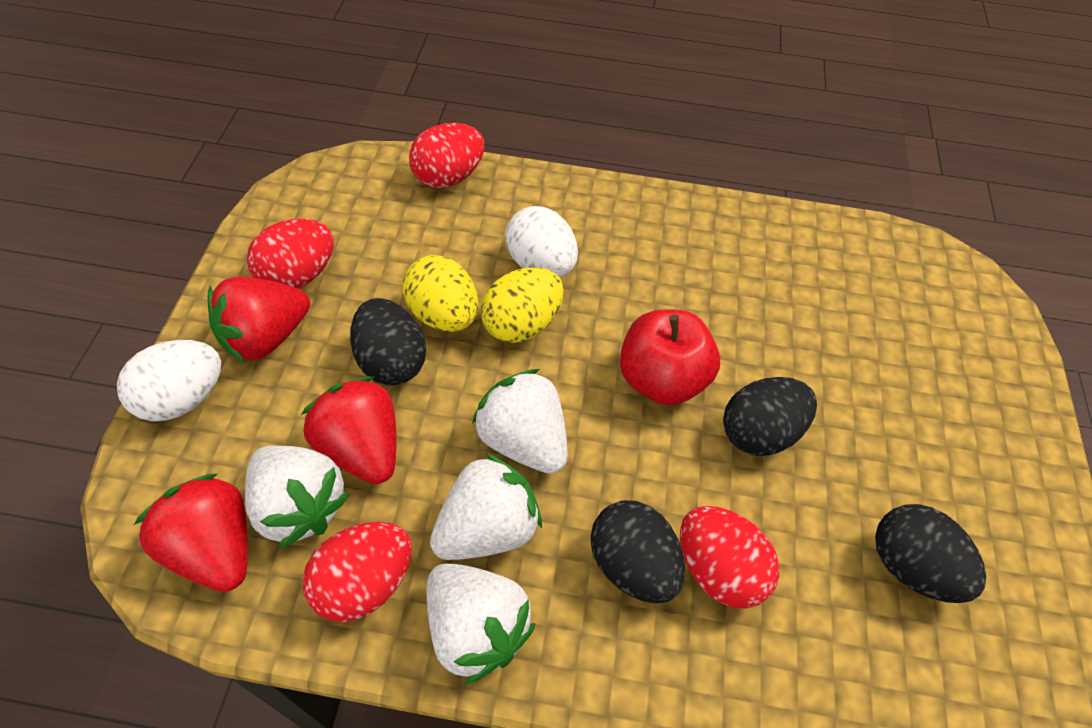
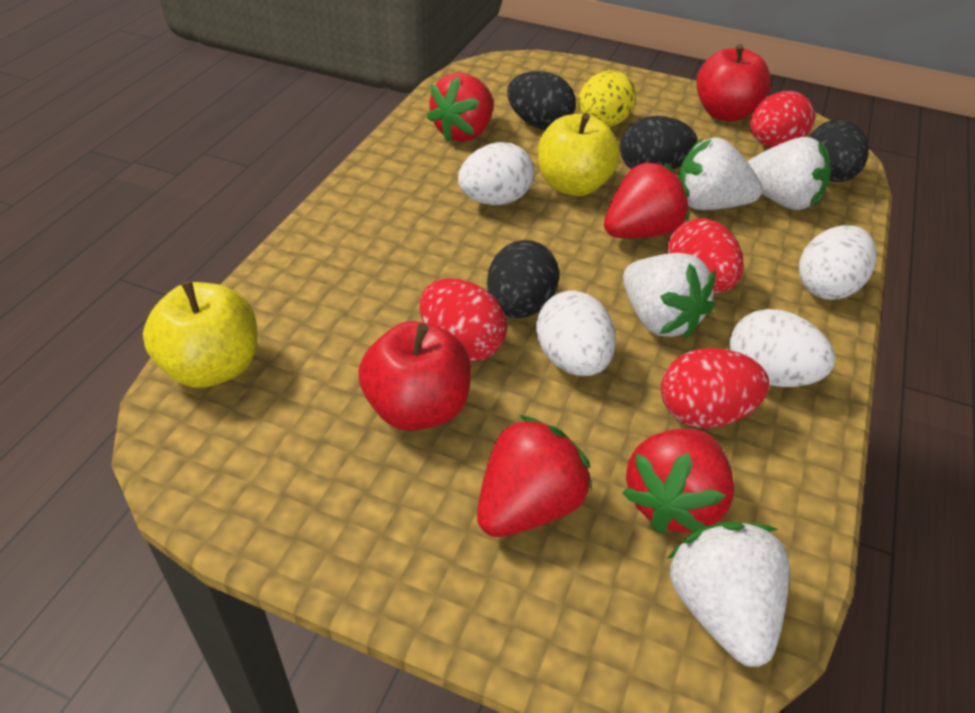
red apple: [620,310,720,406] = 1 -> [359,321,471,431] [696,44,771,121] = 2
red strawberry: [134,474,248,592] [208,277,310,363] [301,376,396,484] = 3 -> [427,72,493,142] [477,415,592,537] [604,162,689,238] [622,429,734,533] = 4
white egg: [117,340,221,421] [505,206,578,277] = 2 -> [458,142,534,205] [536,291,616,376] [729,309,835,387] [799,225,877,300] = 4
yellow apple: none = 0 -> [143,281,257,388] [538,113,620,196] = 2
yellow egg: [402,255,478,332] [480,267,563,343] = 2 -> [578,70,636,127] = 1

